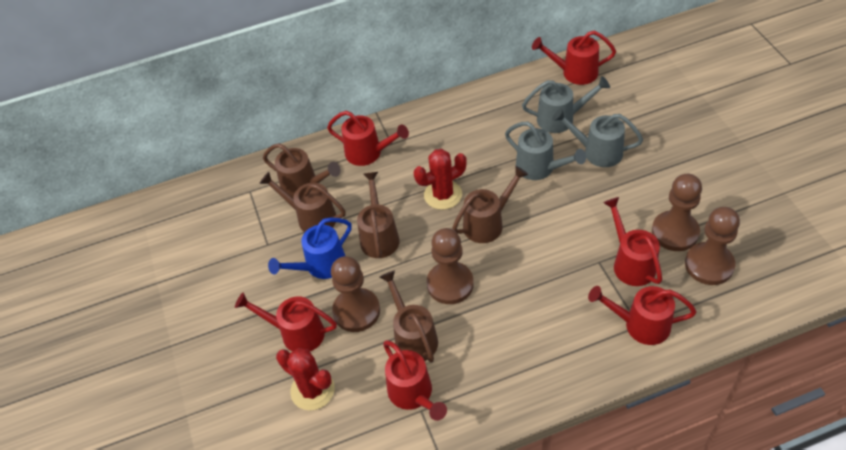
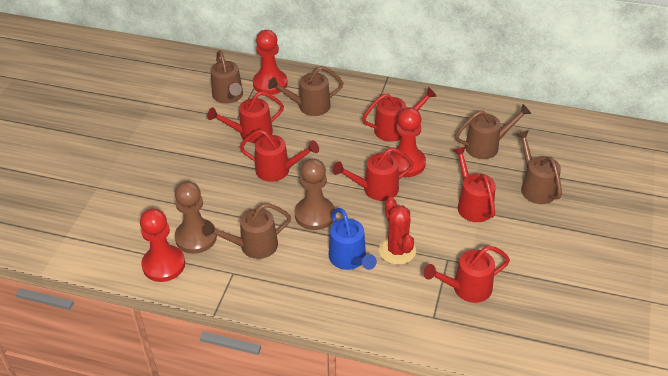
brown pawn: [331,256,380,332] [427,228,474,304] [652,174,702,251] [685,207,740,285] = 4 -> [175,181,217,254] [295,158,335,230] = 2
grey watering can: [505,122,586,180] [522,76,610,133] [552,108,643,167] = 3 -> none = 0
red cactus: [276,348,335,411] [414,149,467,210] = 2 -> [379,197,416,265] = 1
red pawn: none = 0 -> [140,208,185,282] [253,30,288,95] [389,108,426,177] = 3

